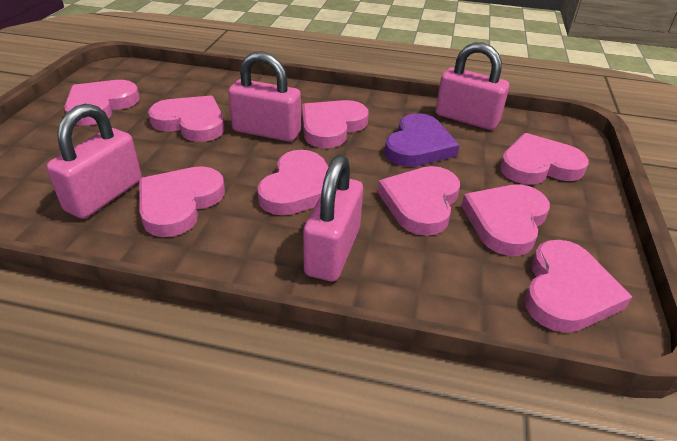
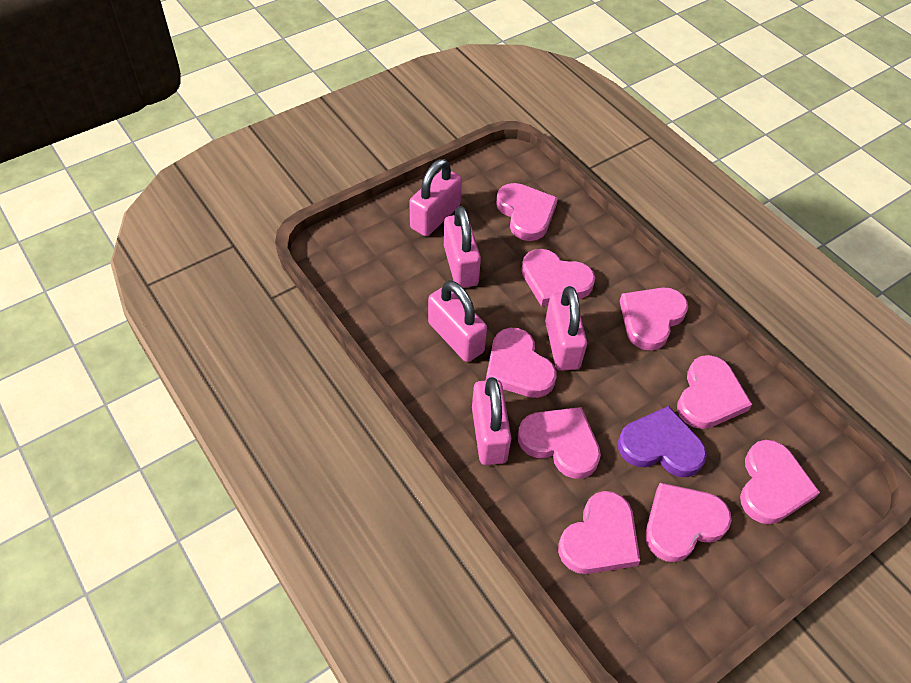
pink padlock: [46,104,142,219] [228,51,301,142] [303,155,363,282] [435,42,509,130] = 4 -> [409,159,462,236] [428,280,487,362] [444,206,481,288] [472,377,511,465] [545,286,587,371] = 5

